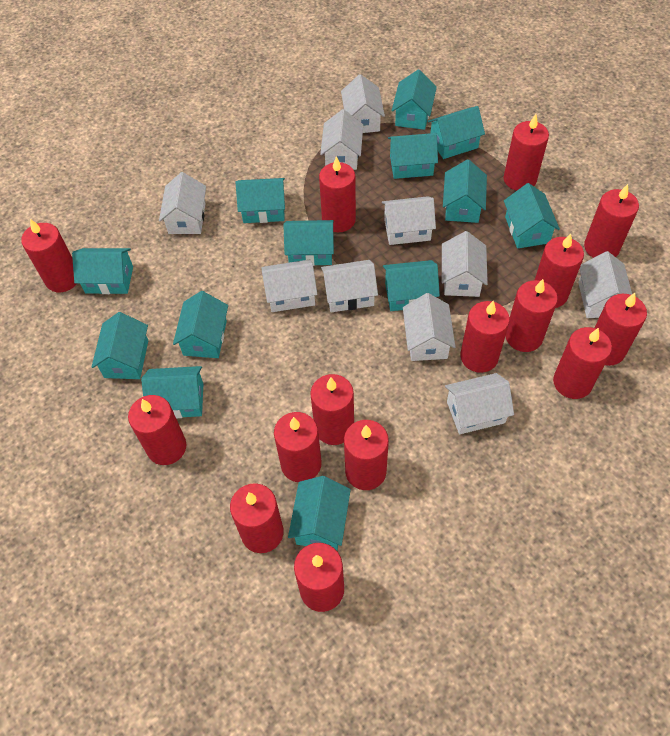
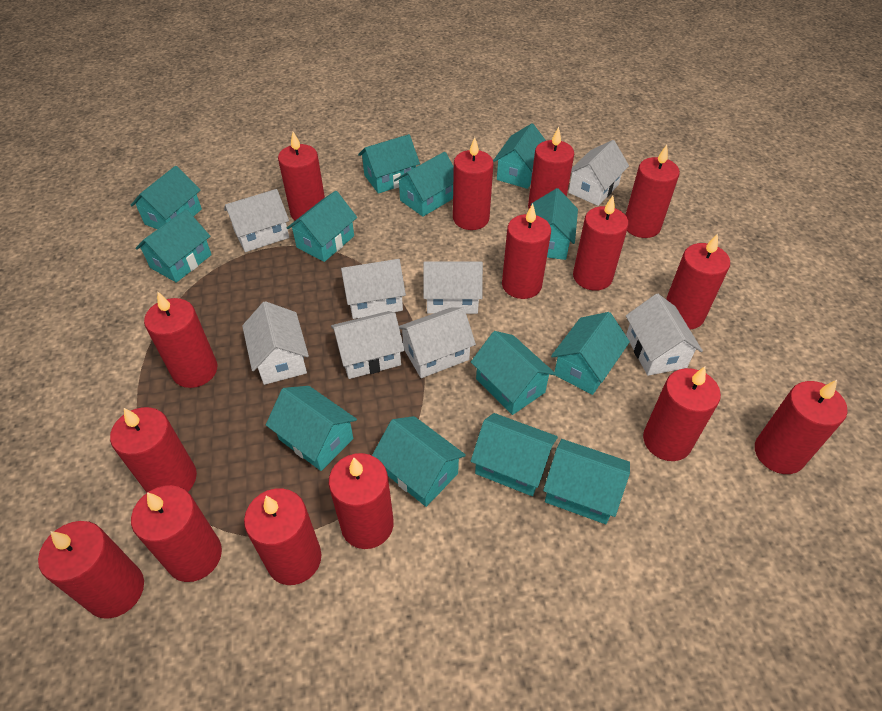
white house: [159,172,206,234] [262,259,317,312] [320,109,363,170] [321,260,378,312] [341,74,385,133] [382,196,436,245] [403,293,456,361] [442,231,488,297] [445,373,514,434] [578,251,632,318] = 10 -> [224,189,289,252] [242,301,309,385] [331,311,405,379] [341,259,406,319] [399,307,476,378] [423,261,483,314] [568,140,629,206] [626,294,703,376] = 8

